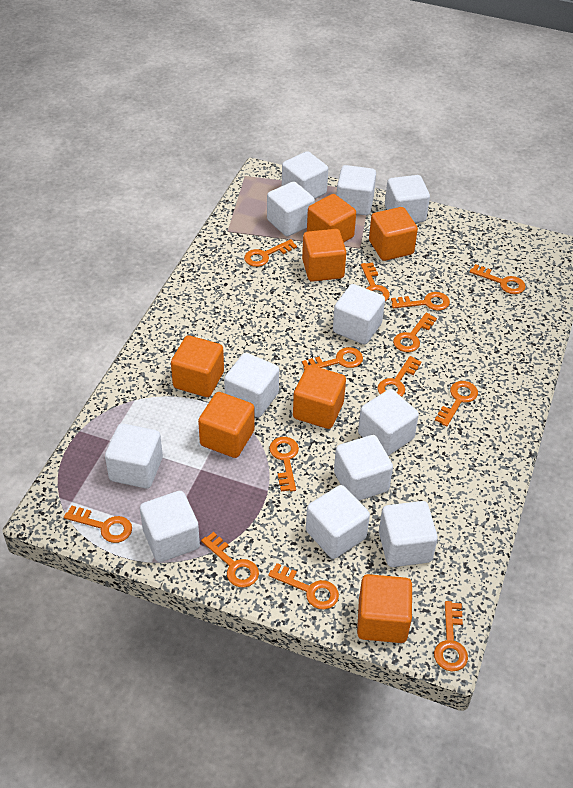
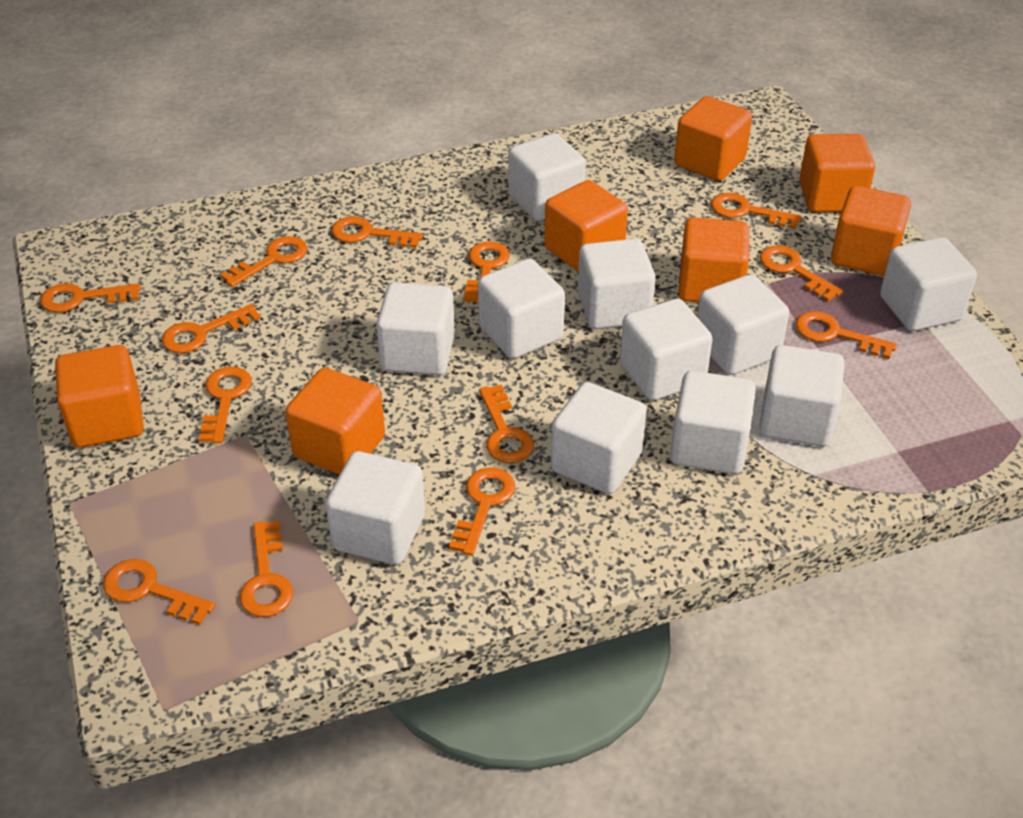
white cube: [105,423,163,488] [140,491,200,562] [224,353,279,417] [267,182,315,236] [282,151,328,199] [306,485,370,559] [333,284,385,345] [334,435,393,501] [336,165,376,215] [358,389,419,456] [379,501,438,567] [385,175,430,223] = 12 -> [326,451,425,565] [376,282,455,375] [478,259,565,359] [508,133,586,221] [551,382,647,494] [578,239,656,329] [620,299,713,401] [670,371,756,474] [697,274,789,375] [759,345,845,447] [880,237,977,331] = 11

